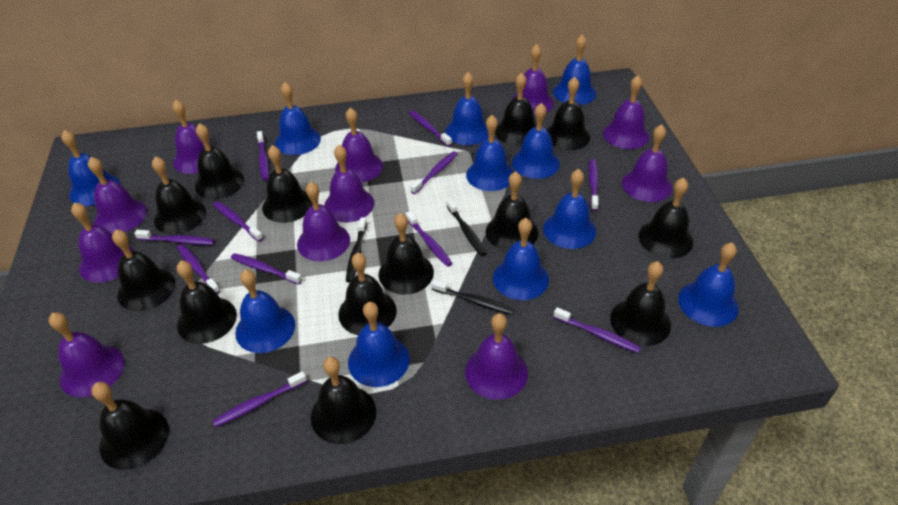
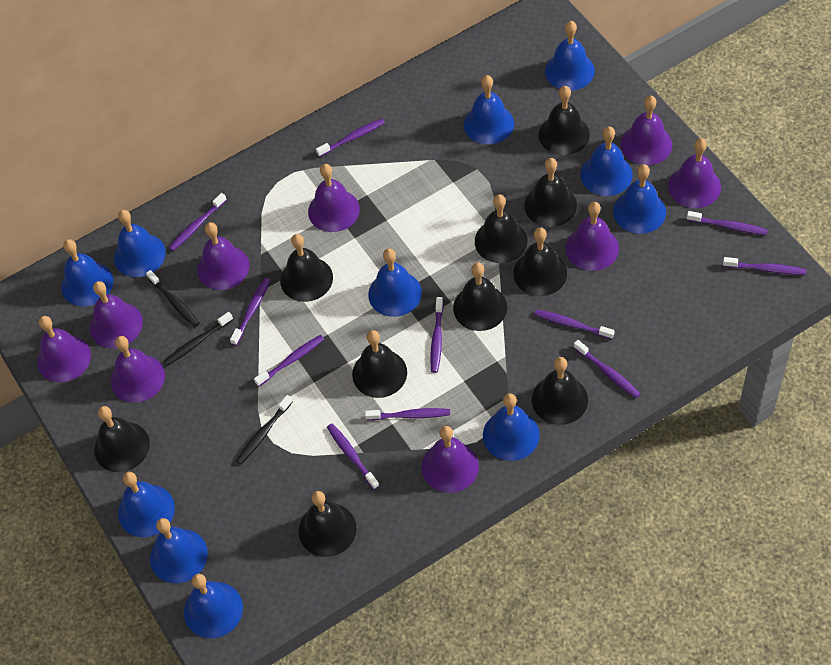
black bell: [91,382,169,470] [112,229,175,311] [152,156,206,234] [177,261,237,344] [195,123,244,199] [262,145,313,223] [311,357,376,444] [338,252,397,335] [378,213,434,295] [486,171,538,251] [495,72,537,146] [546,77,590,151] [610,261,671,346] [639,178,693,258] = 14 -> [94,406,150,472] [280,234,333,302] [299,491,357,557] [352,330,407,398] [453,263,507,331] [475,194,527,263] [513,227,567,296] [525,158,577,227] [532,357,588,425] [539,86,590,155] = 10
purple bell: [49,312,124,397] [71,202,134,283] [88,157,147,234] [172,100,214,174] [297,182,350,261] [324,145,374,222] [335,107,383,182] [465,313,528,400] [511,44,554,115] [603,75,649,149] [622,124,672,202] = 11 -> [37,316,91,383] [90,281,143,348] [111,336,165,403] [197,222,249,290] [308,164,360,232] [422,426,479,493] [565,202,619,271] [621,96,672,165] [668,138,721,208] = 9

